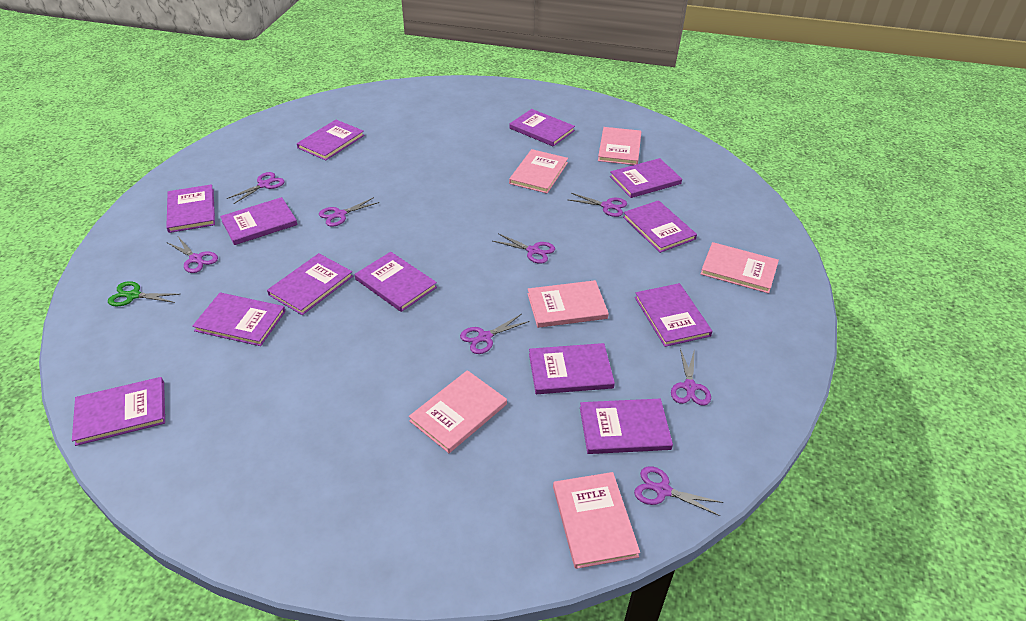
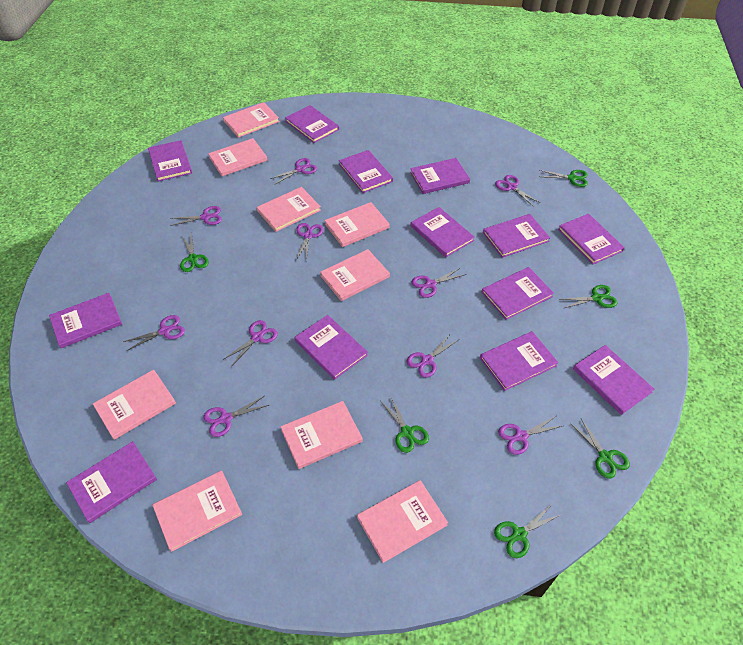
green scissors: [108,281,180,307] = 1 -> [180,232,209,272] [381,396,429,453] [494,504,562,558] [539,170,588,187] [559,285,617,308] [571,418,630,479] = 6
pink book: [409,370,507,453] [509,149,568,193] [527,280,609,328] [553,472,640,569] [598,127,641,165] [701,242,779,293] = 6 -> [93,370,176,440] [152,470,242,552] [208,138,267,176] [223,102,280,138] [257,187,321,232] [281,401,363,469] [320,249,390,301] [325,202,390,247] [357,480,448,563] = 9
purple scissors: [168,237,218,273] [227,172,285,204] [319,197,379,227] [460,314,529,354] [493,233,555,264] [569,193,627,217] [634,466,723,516] [671,348,711,406] = 8 -> [123,315,185,351] [170,206,222,226] [203,396,269,437] [223,320,278,367] [270,158,317,184] [296,223,323,261] [407,333,458,378] [412,268,466,298] [495,175,540,206] [498,416,562,455] = 10

